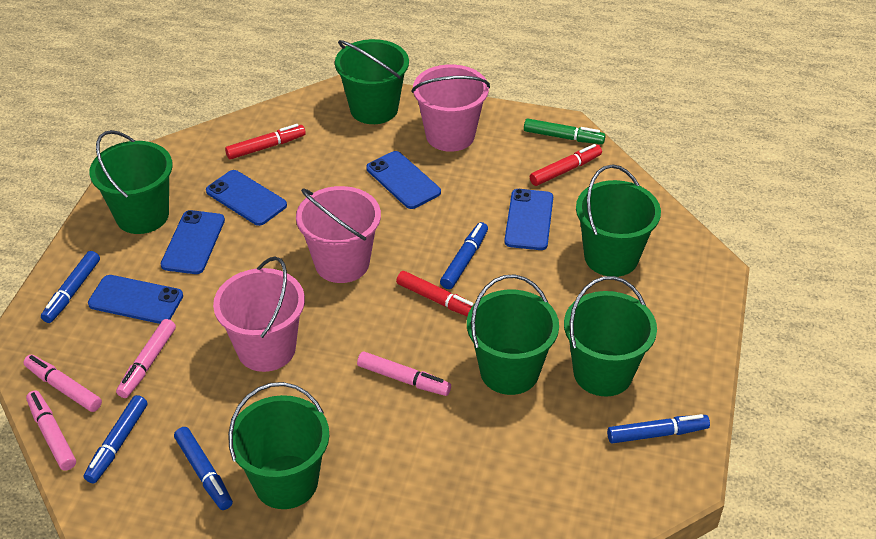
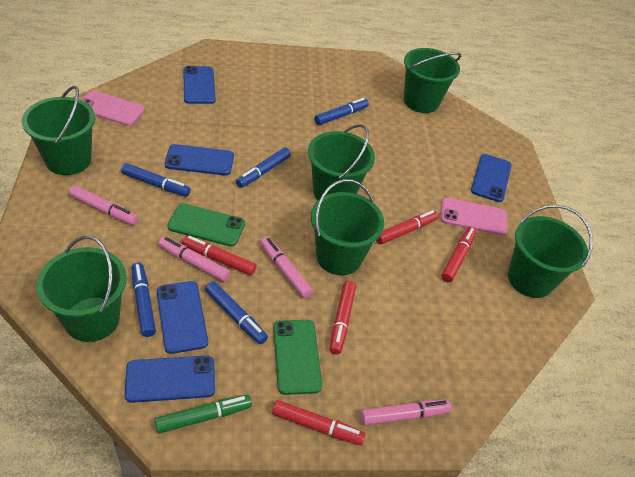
green phone: none = 0 -> [167,203,245,247] [273,320,322,395] = 2
pink bucket: [213,256,305,372] [296,186,381,283] [412,64,490,152] = 3 -> none = 0
pink phone: none = 0 -> [82,90,145,126] [441,198,507,235] = 2
red marker: [225,124,306,159] [396,271,474,317] [530,144,602,186] = 3 -> [182,236,257,276] [272,400,365,445] [330,281,356,354] [376,210,438,244] [441,227,477,282] = 5

